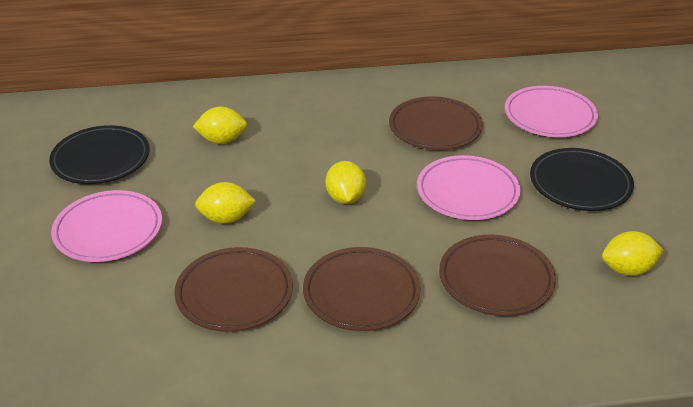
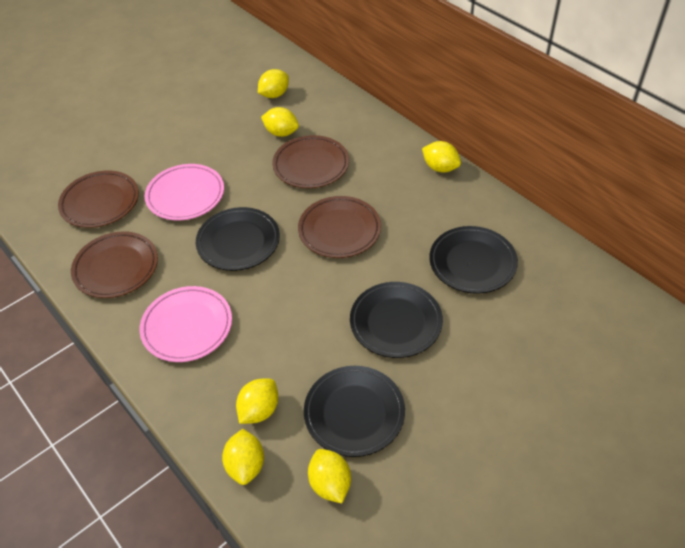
black plate: [49,125,150,184] [530,148,634,211] = 2 -> [196,207,280,271] [304,366,405,457] [350,282,443,358] [429,226,518,294] = 4
pink plate: [51,190,162,262] [417,155,520,220] [505,86,598,137] = 3 -> [140,286,232,362] [145,164,224,221] = 2
yellow lemon: [193,107,247,144] [195,182,256,224] [325,161,366,204] [602,231,664,276] = 4 -> [222,429,264,485] [236,379,278,424] [258,69,289,98] [261,107,299,137] [308,449,351,503] [422,141,461,172] = 6

